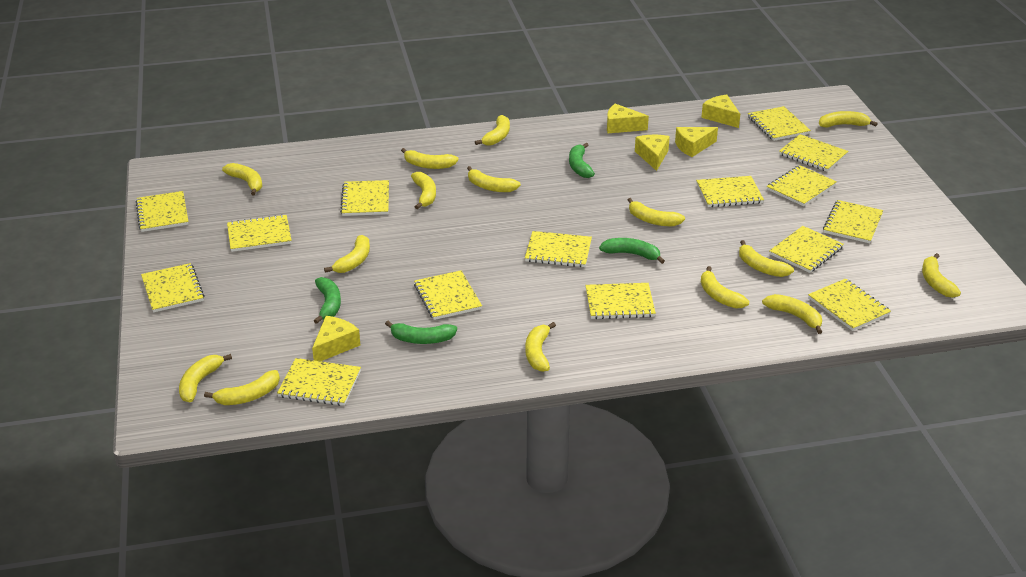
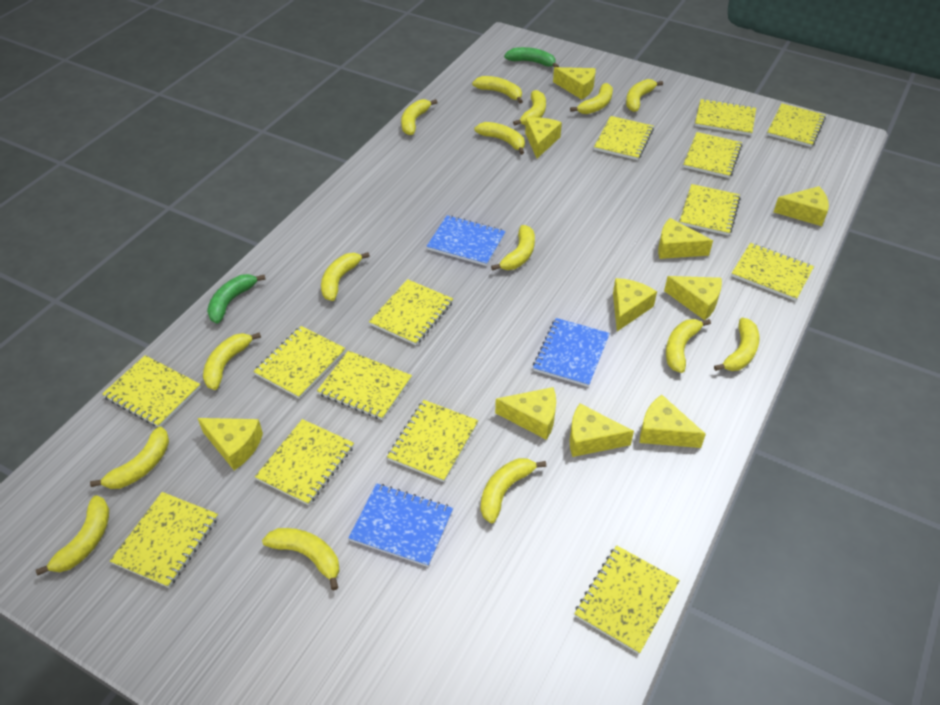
blue notebook: none = 0 -> [349,484,453,567] [427,215,506,266] [533,318,610,387] = 3
green banana: [314,277,341,324] [385,321,457,344] [569,143,595,178] [599,238,665,264] = 4 -> [207,274,266,324] [504,47,559,67] = 2
yellow cheese: [312,316,360,361] [607,104,649,133] [635,135,670,171] [675,127,718,157] [701,95,740,128] = 5 -> [198,418,263,470] [495,387,556,440] [525,117,562,158] [553,67,596,100] [570,404,634,457] [613,278,657,331] [639,395,706,448] [658,218,713,259] [664,276,722,320] [774,186,829,226] = 10
yellow notebook: [136,191,189,232] [141,263,205,313] [227,214,292,252] [277,358,361,406] [340,180,389,216] [414,270,482,320] [525,231,592,267] [586,283,656,319] [696,176,764,207] [748,106,811,141] [767,165,837,206] [769,226,844,273] [779,134,848,172] [808,278,891,331] [823,200,883,243] = 15 -> [102,355,201,427] [110,492,218,588] [253,326,346,399] [255,419,354,505] [317,351,412,420] [369,279,453,345] [387,400,478,482] [574,545,680,654] [594,116,654,160] [679,184,740,236] [683,132,742,178] [695,99,756,136] [731,243,814,301] [767,103,826,147] = 14

